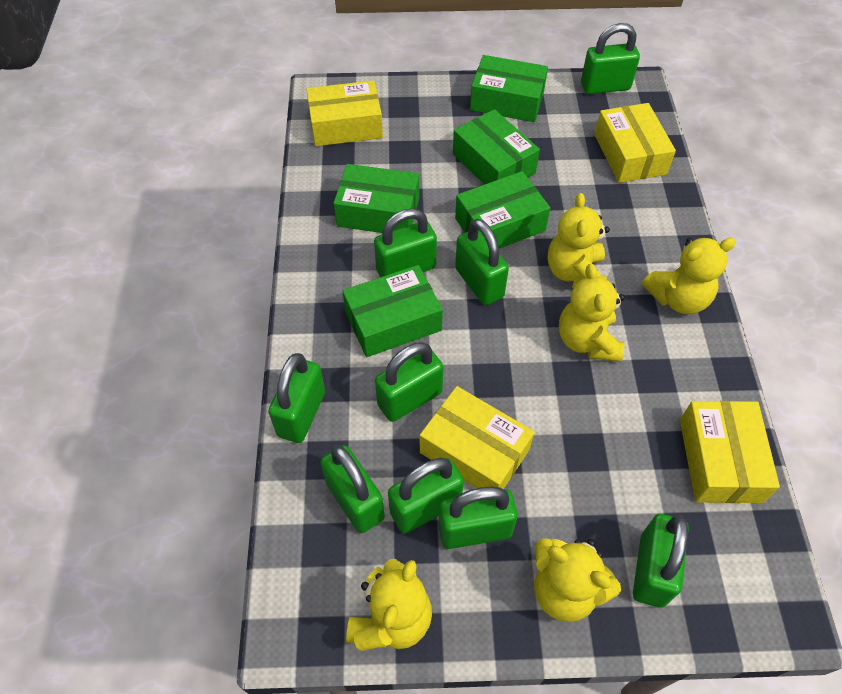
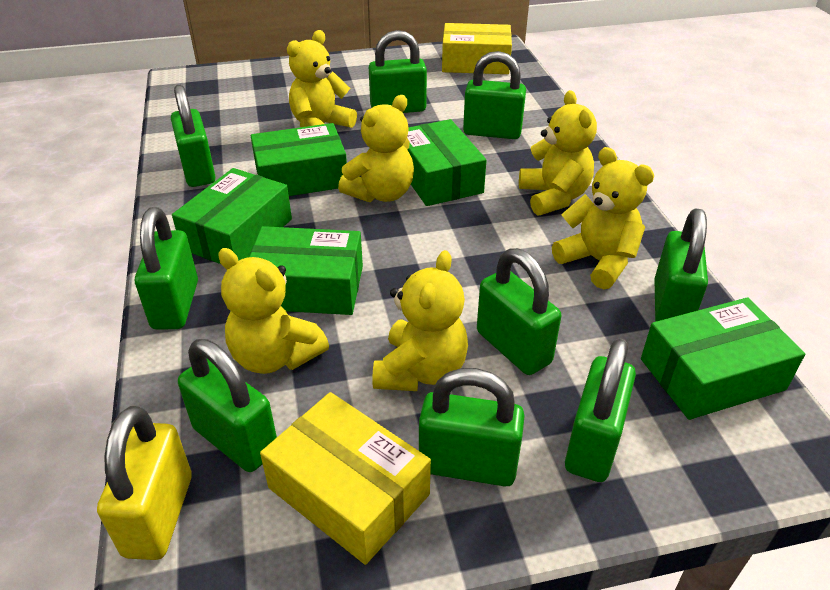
yellow box: [306,80,383,146] [420,386,535,489] [594,103,676,183] [680,401,780,503] = 4 -> [260,392,431,565] [442,23,512,74] = 2
yellow padlock: none = 0 -> [97,406,192,560] = 1
yellow teddy bear: [346,559,432,651] [534,538,621,622] [548,193,610,288] [559,264,625,362] [642,237,736,314] = 5 -> [218,248,329,374] [287,30,357,128] [338,95,414,202] [372,250,468,391] [519,90,597,216] [552,147,654,289] = 6

